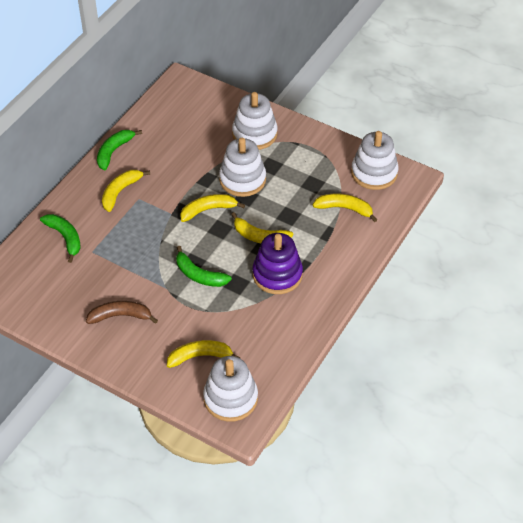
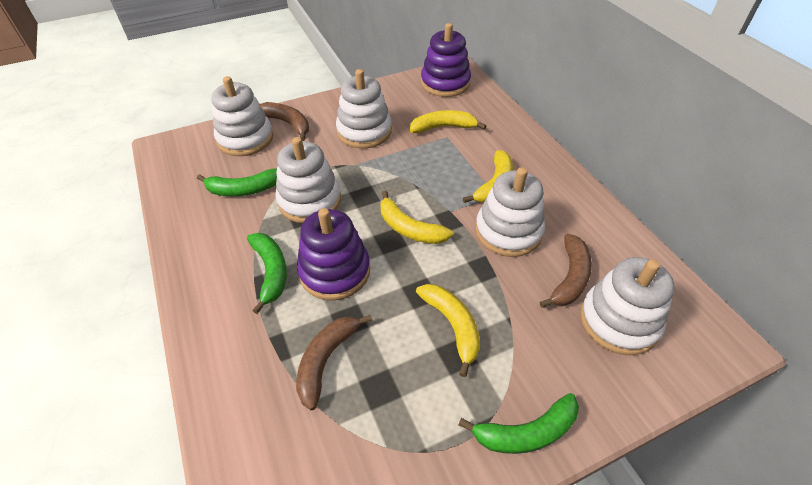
brown banana: [86,301,158,324] = 1 -> [260,102,309,141] [296,315,372,410] [539,234,592,308] = 3
purple stacking toy: [253,233,303,294] = 1 -> [297,208,370,300] [421,23,471,97] = 2
white stacking toy: [203,356,258,422] [219,138,266,197] [232,92,278,150] [351,131,398,190] = 4 -> [211,76,273,156] [275,137,341,223] [336,69,392,148] [475,167,545,257] [580,257,675,355] = 5
yellow banana: [102,170,150,212] [167,340,240,368] [180,194,245,222] [231,212,293,243] [313,194,377,222] = 5 -> [380,191,453,244] [410,110,486,133] [416,284,480,377] [463,150,513,203] = 4

